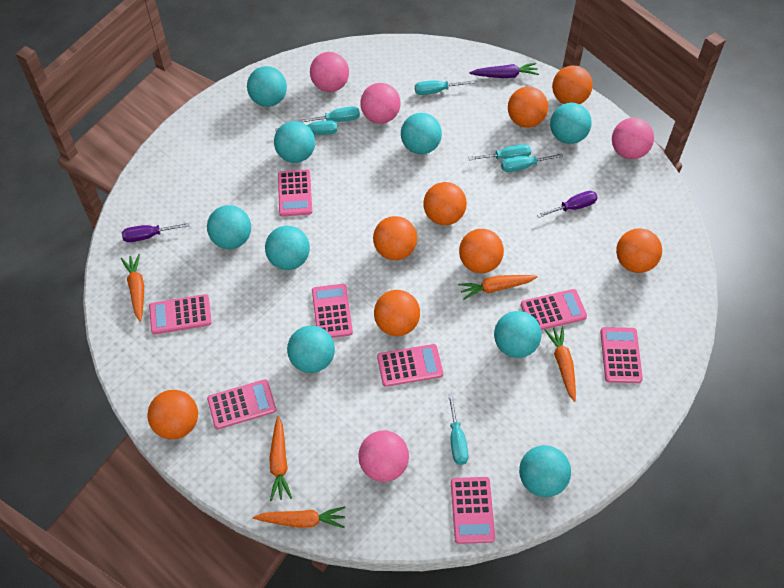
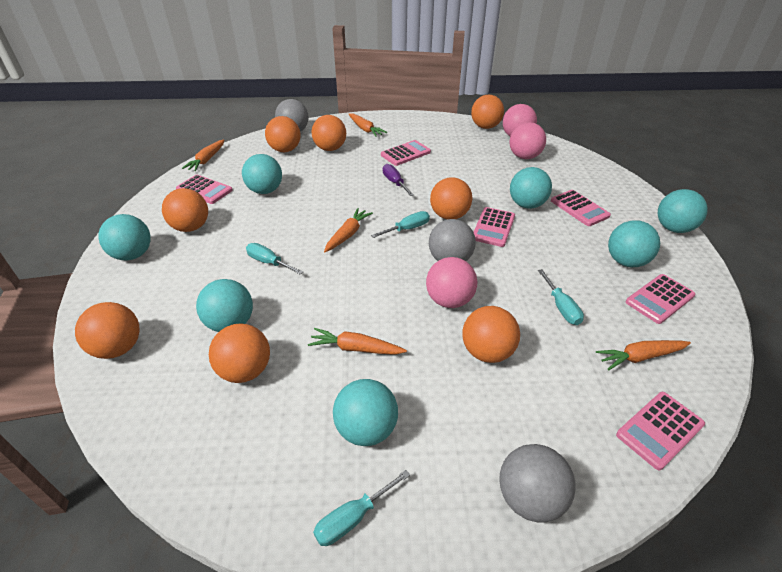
grey ball: none = 0 -> [275,99,309,132] [429,219,476,261] [499,444,576,523] = 3
pink ball: [310,52,349,92] [358,431,409,482] [360,83,401,124] [612,118,654,159] = 4 -> [426,257,478,308] [503,104,537,136] [510,122,546,159] = 3
pink calculator: [149,294,212,334] [207,379,276,429] [278,170,312,217] [312,284,353,338] [377,344,443,387] [451,477,495,544] [521,289,587,330] [600,327,643,383] = 8 -> [176,175,233,204] [381,140,431,166] [474,207,515,247] [551,190,611,226] [616,392,705,470] [626,274,695,324] = 6
purple carrot: [469,63,539,78] = 1 -> none = 0
purple screwdriver: [122,223,189,242] [537,191,598,218] = 2 -> [383,164,414,196] = 1
turquoise ball: [207,205,251,249] [247,66,287,107] [265,226,310,270] [274,121,315,163] [287,325,335,373] [401,113,442,154] [494,311,542,358] [519,445,571,497] [550,103,592,144] = 9 -> [98,214,150,260] [196,279,253,332] [242,154,282,194] [333,379,398,446] [510,167,552,209] [608,220,660,267] [658,189,708,233] = 7
turquoise screwdriver: [275,121,337,135] [299,106,360,123] [415,80,474,95] [448,394,469,465] [468,144,531,160] [501,154,563,172] = 6 -> [246,243,303,275] [313,470,410,546] [371,211,430,238] [538,269,584,325] = 4

